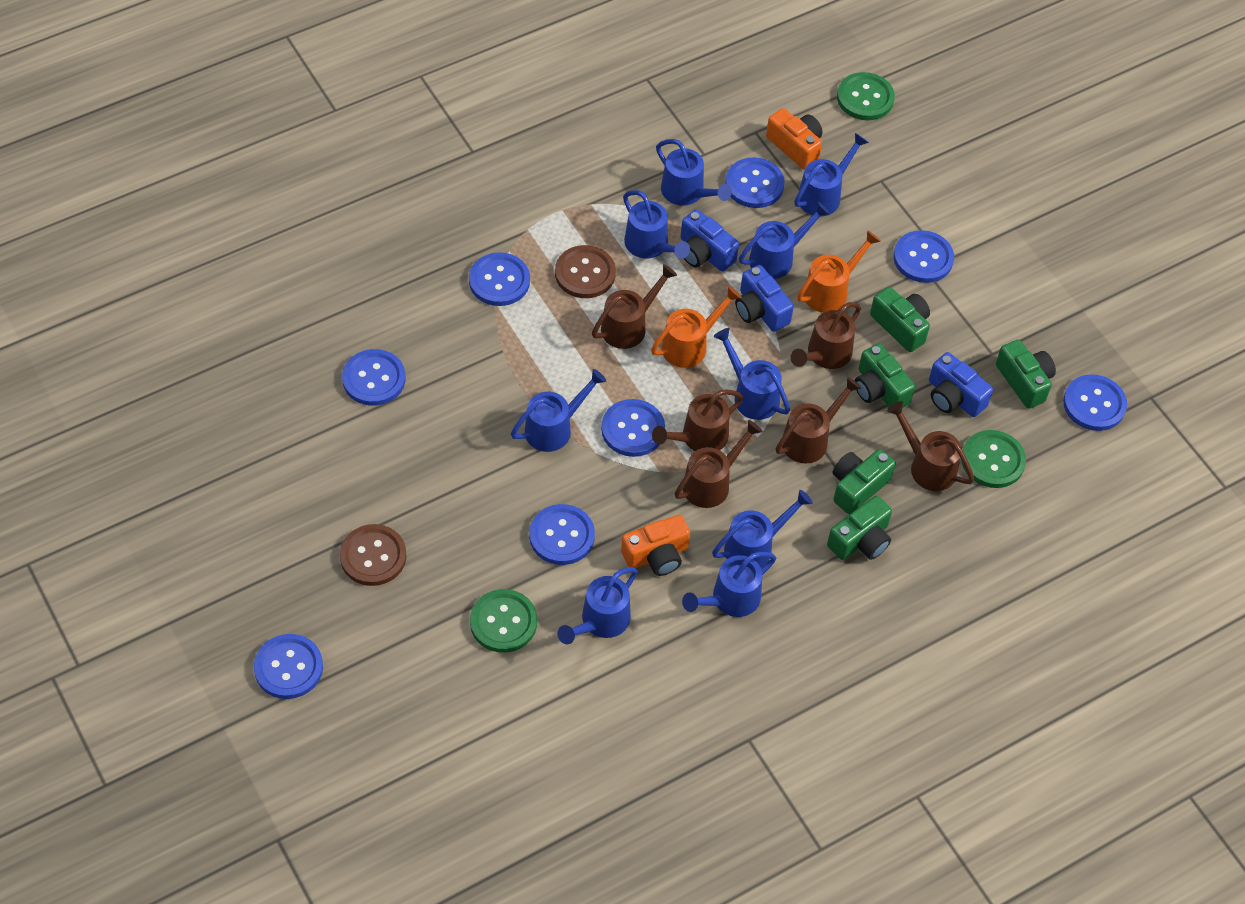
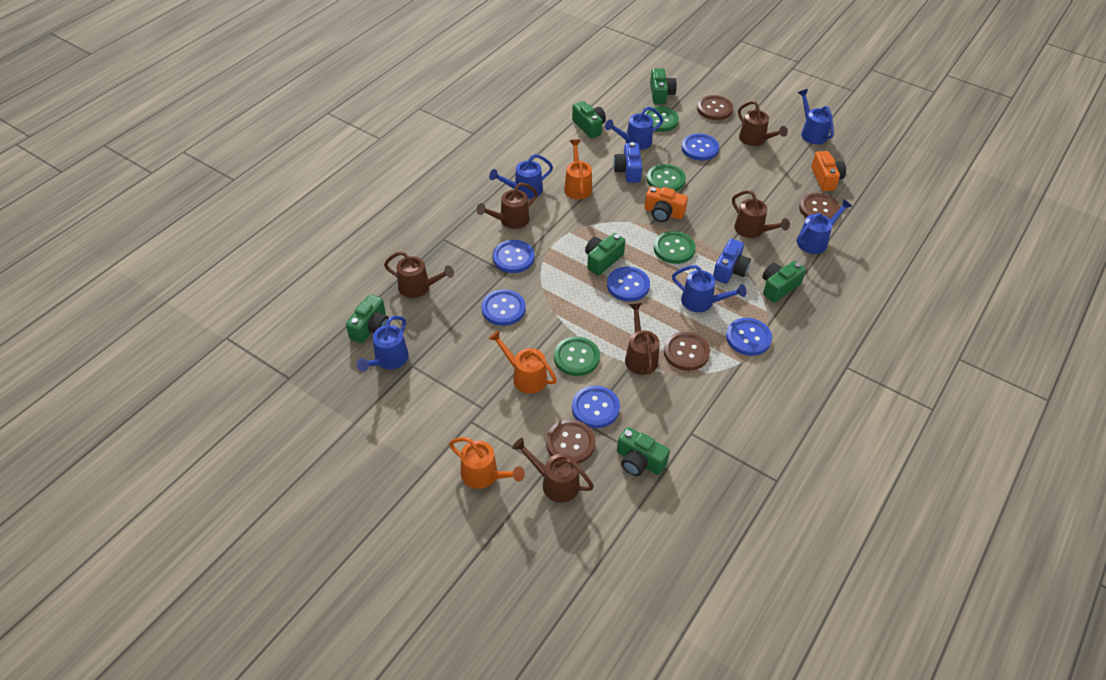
blue button: [254,634,323,699] [342,349,406,406] [469,252,530,306] [529,504,595,565] [601,399,665,457] [725,157,785,208] [893,230,954,283] [1063,374,1127,431] = 8 -> [481,289,526,326] [493,240,535,273] [572,386,620,428] [607,267,650,301] [682,133,719,161] [726,318,772,356] = 6
blue camera: [681,209,739,271] [735,265,794,332] [929,352,993,417] = 3 -> [613,142,642,183] [713,239,751,284] = 2
blue watering can: [511,369,606,452] [557,567,638,644] [623,190,690,259] [656,139,732,206] [682,552,776,617] [712,490,813,568] [714,328,790,420] [739,202,830,279] [794,133,869,216] = 9 -> [357,316,409,372] [489,154,553,199] [605,106,663,150] [672,265,747,312] [796,199,852,254] [798,89,834,144] = 6
brown button: [340,524,407,586] [555,245,616,298] = 2 -> [546,420,595,464] [664,332,710,371] [697,95,733,120] [799,193,840,219] = 4
green button: [470,589,537,653] [837,72,895,120] [962,430,1026,488] = 3 -> [554,337,600,376] [644,106,679,132] [647,164,686,192] [654,231,696,264] = 4
green camera: [827,496,892,560] [833,449,896,514] [855,343,915,408] [870,287,930,352] [996,340,1056,409] = 5 -> [346,294,389,343] [572,101,606,138] [585,233,625,276] [617,427,670,476] [650,68,677,104] [762,261,806,303] = 6
orange watering can: [651,286,742,368] [797,230,881,313] = 2 -> [449,437,525,489] [489,330,557,393] [564,139,592,199] = 3

